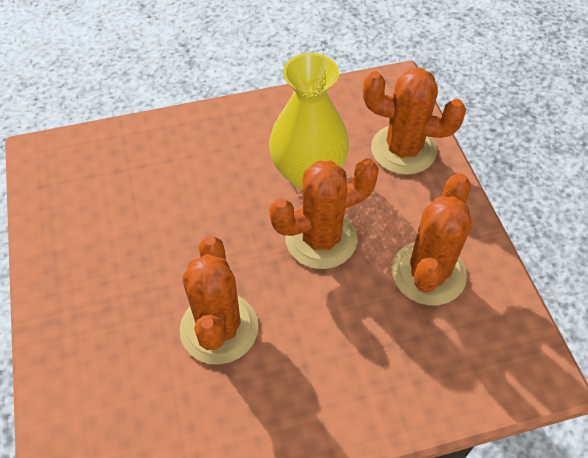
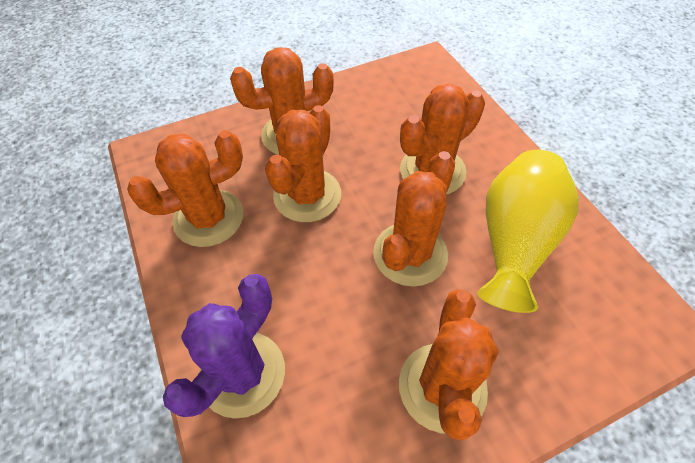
orange cactus: [179,236,258,364] [269,158,379,269] [363,68,466,175] [392,173,472,305] = 4 -> [127,130,243,247] [230,47,334,155] [265,105,341,222] [373,151,455,287] [399,289,499,440] [400,83,485,194] = 6
purple cactus: none = 0 -> [163,274,285,419] = 1

